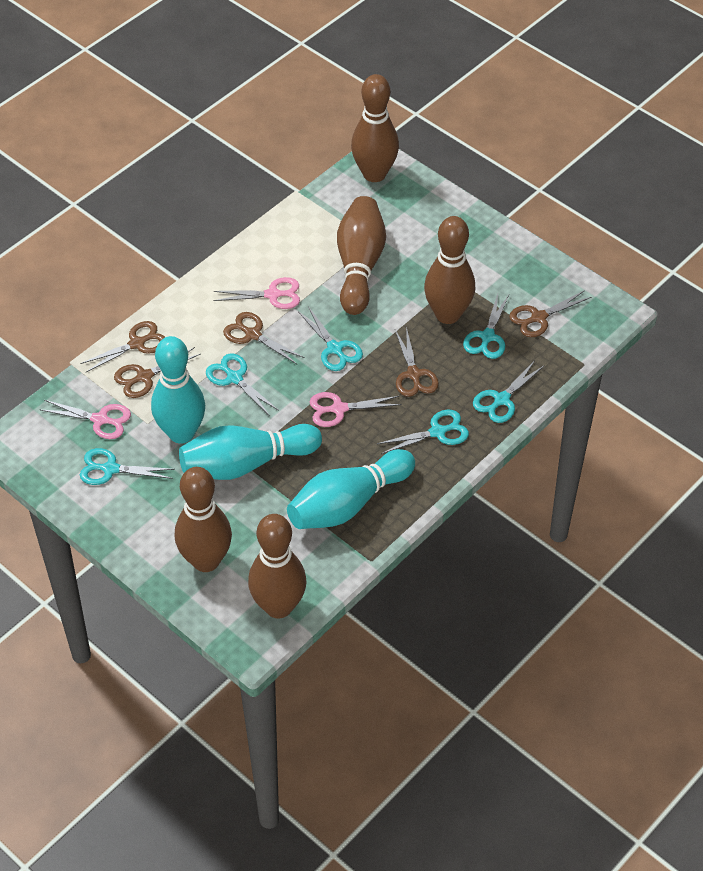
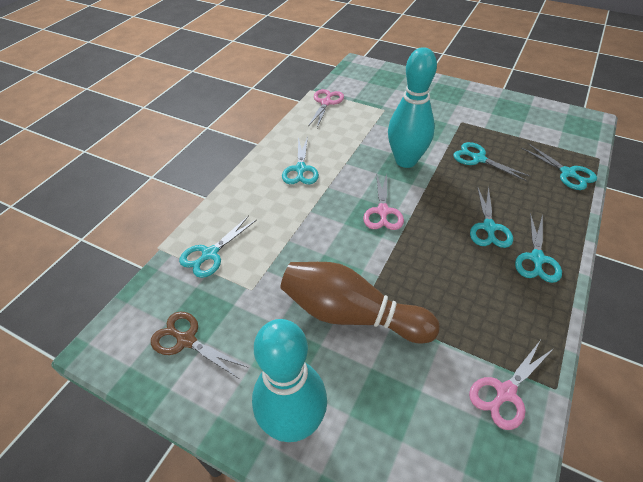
brown bowling pin: [175,467,232,572] [248,514,307,619] [337,196,386,315] [351,74,399,182] [424,216,475,324] = 5 -> [280,262,440,344] = 1
brown scissors: [80,321,165,372] [114,347,201,398] [223,312,305,364] [395,327,439,397] [509,290,591,337] = 5 -> [151,311,247,379] = 1
turquoise bowling pin: [151,336,205,444] [179,424,322,480] [287,449,415,529] = 3 -> [252,319,327,442] [388,47,437,168] = 2

